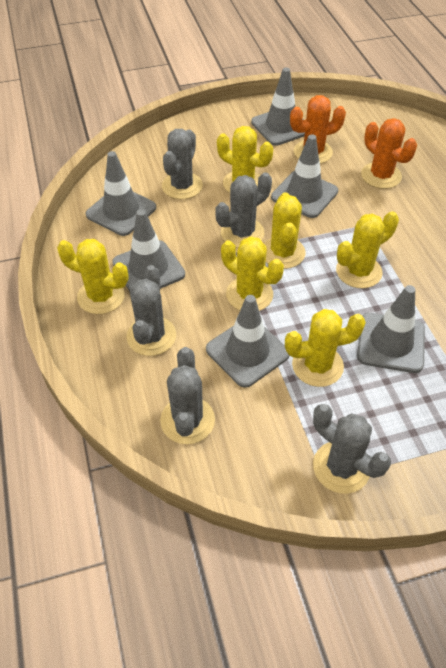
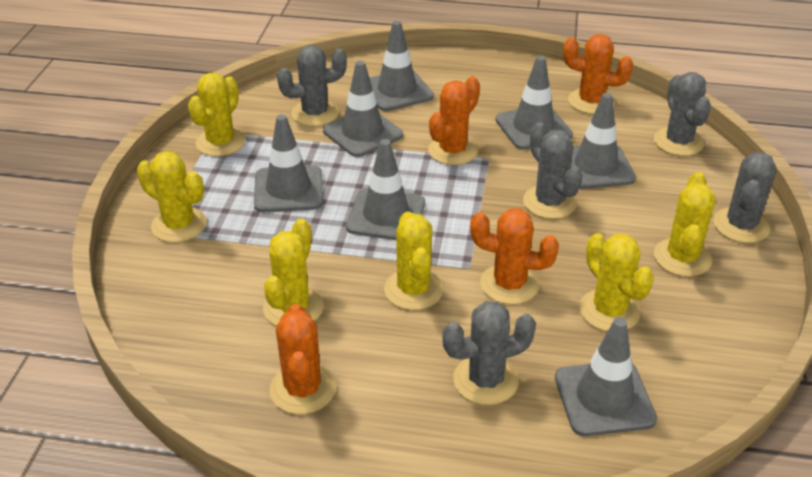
grey traffic cone: [86,151,156,236] [112,209,185,291] [206,295,289,388] [251,67,305,146] [271,134,338,218] [357,285,425,373] = 6 -> [254,114,323,212] [323,61,403,157] [346,139,425,240] [370,21,434,111] [496,55,573,150] [555,317,657,436] [570,93,636,189] = 7
orange cactus: [290,95,346,164] [361,118,417,189] = 2 -> [270,304,336,414] [428,76,480,165] [470,208,559,305] [563,34,633,114] = 4

